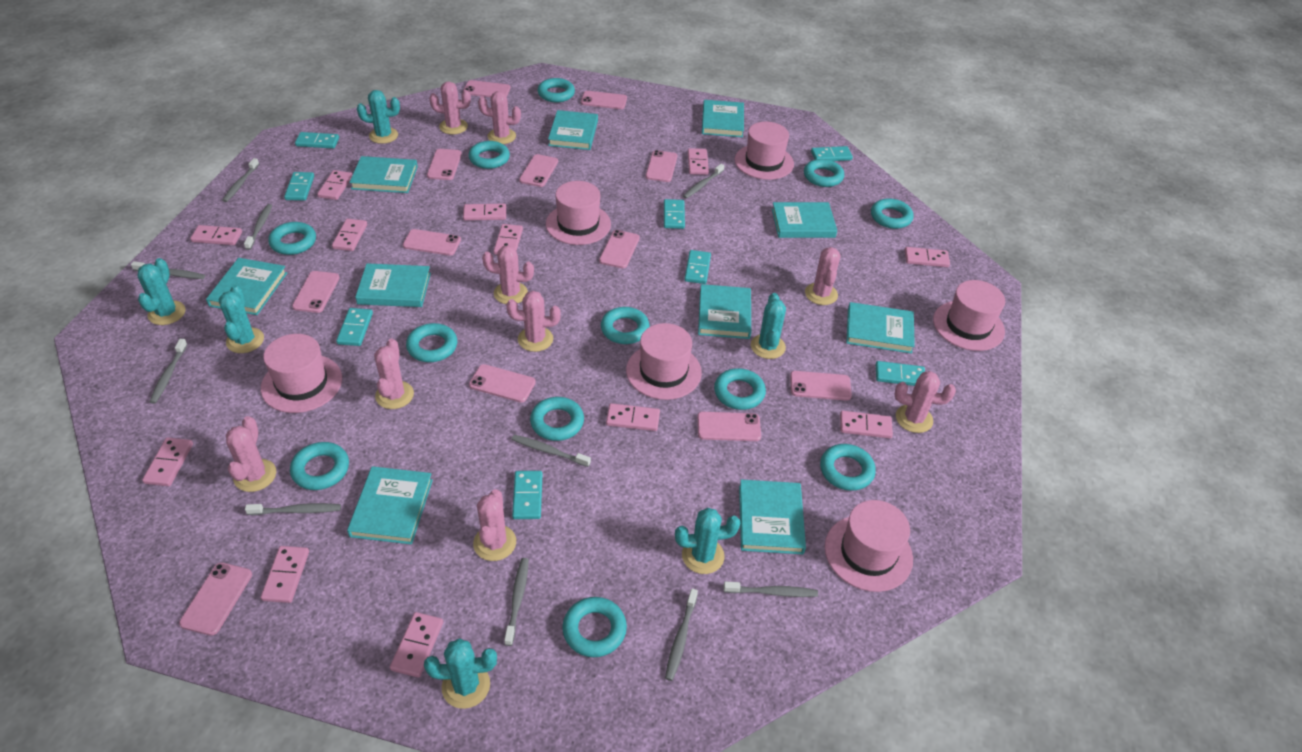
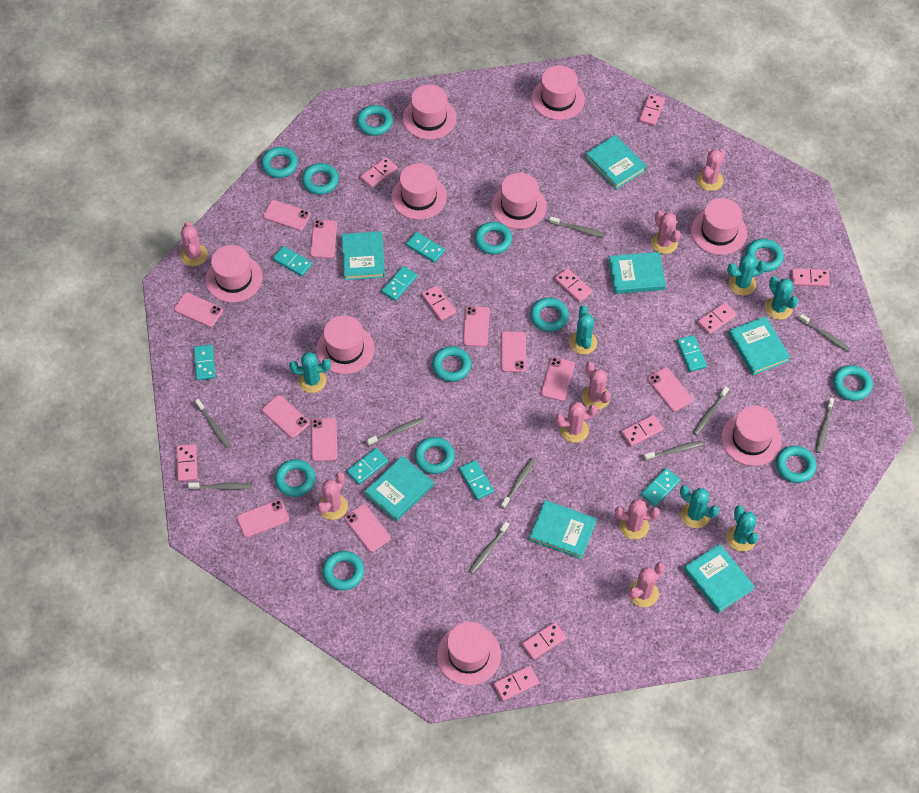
pink cactus: [226,416,276,492] [374,339,414,409] [429,82,471,135] [473,489,516,561] [478,91,521,144] [482,245,534,304] [506,291,561,352] [805,247,840,305] [895,371,956,433] = 9 -> [181,222,208,266] [317,472,348,520] [555,402,598,442] [582,362,611,410] [615,499,660,539] [628,562,665,607] [651,211,681,254] [697,149,726,191] = 8
pink domino: [142,437,193,486] [190,225,242,245] [261,546,309,603] [317,170,352,200] [332,218,367,251] [390,612,443,678] [463,204,506,221] [493,224,523,255] [606,403,660,431] [688,148,709,175] [840,411,893,439] [905,247,950,267] = 12 -> [176,444,198,482] [360,157,398,188] [422,285,456,321] [494,665,539,701] [522,622,567,660] [554,268,592,302] [621,414,663,447] [639,94,665,126] [697,302,737,335] [791,268,830,287] = 10
pink hat: [261,334,342,413] [546,181,611,245] [626,323,702,400] [734,122,794,180] [825,500,913,592] [933,280,1005,351] = 6 -> [205,245,262,303] [316,315,375,374] [391,163,447,220] [403,85,457,140] [437,622,501,686] [491,173,547,229] [531,65,585,120] [691,198,747,255] [721,406,782,466] = 9
pink phone: [179,563,252,636] [292,271,340,313] [403,229,461,256] [427,149,462,180] [463,80,511,97] [469,364,536,403] [519,154,558,187] [581,91,627,109] [599,230,640,268] [646,150,677,182] [697,412,761,441] [790,371,852,401] = 12 -> [174,292,223,327] [237,499,289,537] [262,395,310,438] [263,200,311,231] [310,220,337,258] [311,418,338,461] [344,504,391,552] [463,306,490,347] [501,331,526,372] [541,357,575,401] [648,367,692,412] = 11
turquoise book: [206,258,287,315] [347,466,433,544] [349,156,418,193] [355,263,431,307] [548,110,598,150] [698,284,751,339] [702,100,744,137] [739,479,806,554] [772,202,837,238] [846,302,915,354] = 10 -> [342,231,385,280] [364,456,434,521] [529,500,597,559] [585,135,647,189] [609,252,666,294] [684,544,755,613] [728,316,791,375] = 7

